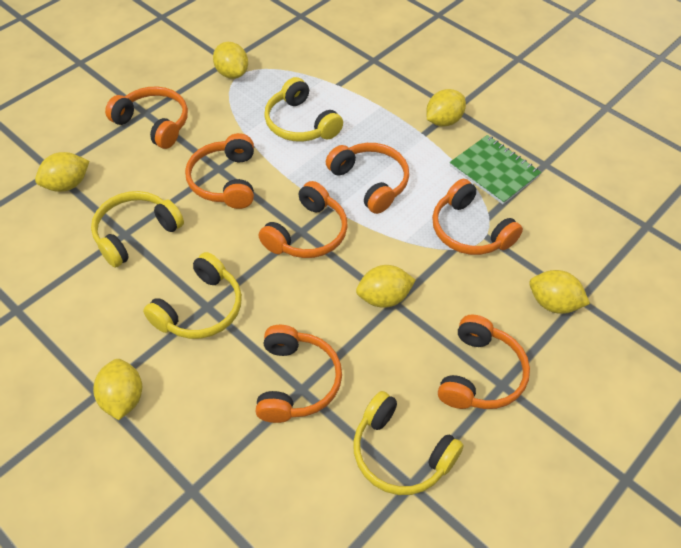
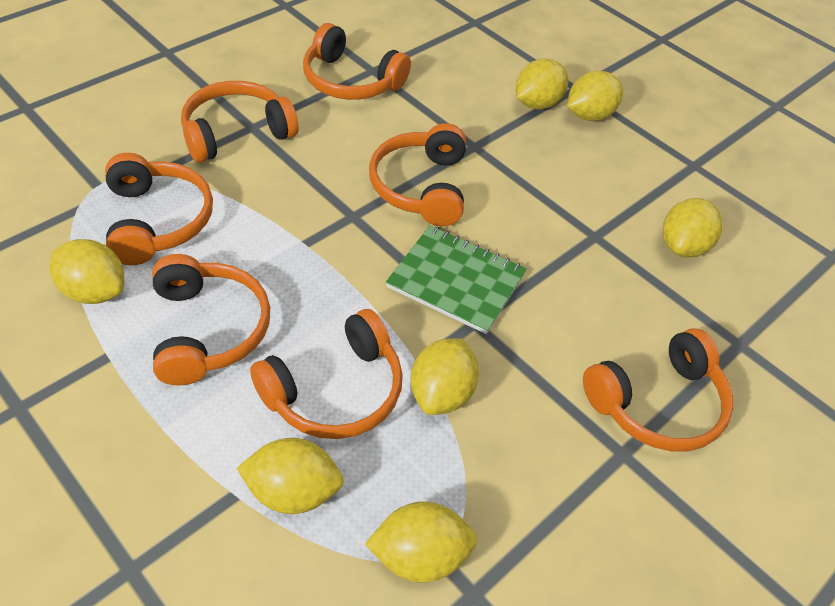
yellow headphones: [91,191,184,268] [143,252,242,339] [264,77,343,142] [353,391,464,495] = 4 -> none = 0
yellow lemon: [35,152,89,192] [93,359,142,420] [213,42,248,79] [356,265,416,308] [426,89,466,127] [529,270,590,314] = 6 -> [50,239,124,304] [237,438,344,514] [365,501,477,583] [410,338,479,415] [516,59,568,109] [567,71,623,121] [663,198,723,258] = 7

